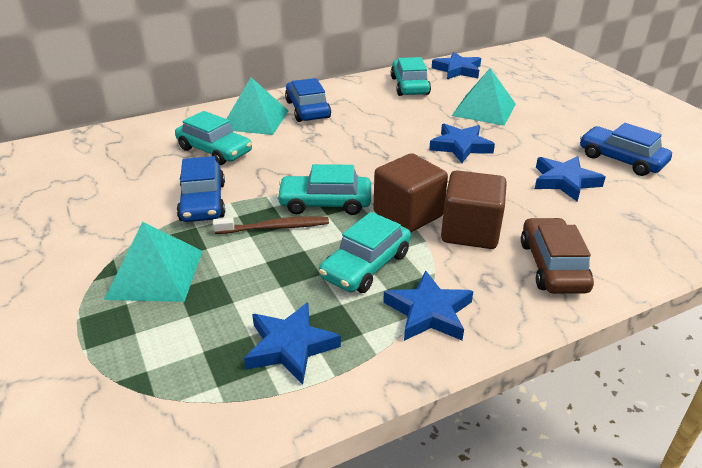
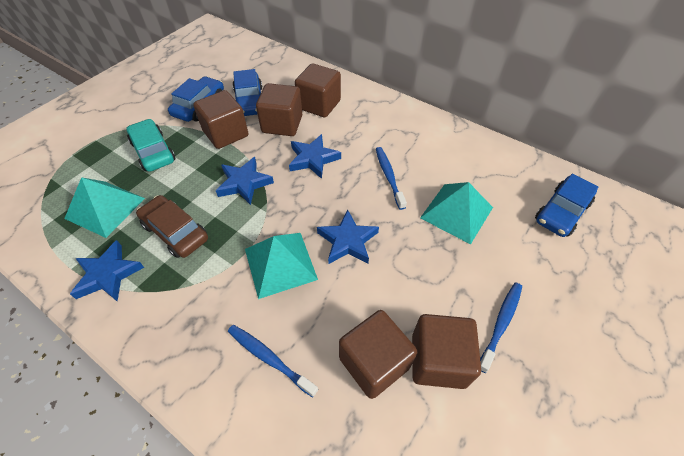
blue star: [244,302,341,385] [383,270,473,341] [429,124,495,163] [432,52,481,79] [535,156,606,202] = 5 -> [70,240,144,302] [216,157,274,205] [289,134,341,179] [317,209,379,264] = 4
blue toothbrush: none = 0 -> [228,325,318,398] [376,147,407,210] [480,282,522,373] = 3
brown cube: [374,153,448,233] [441,170,507,249] = 2 -> [193,90,248,149] [256,83,302,136] [295,63,341,117] [339,310,417,399] [412,314,481,389] = 5
brown toothbrush: [213,216,329,234] = 1 -> none = 0
turquoise car: [175,111,252,165] [276,164,371,215] [319,212,411,293] [391,57,431,96] = 4 -> [127,119,176,172] = 1

